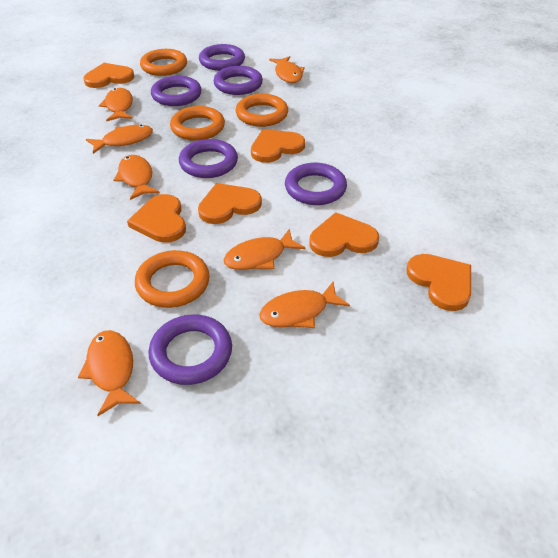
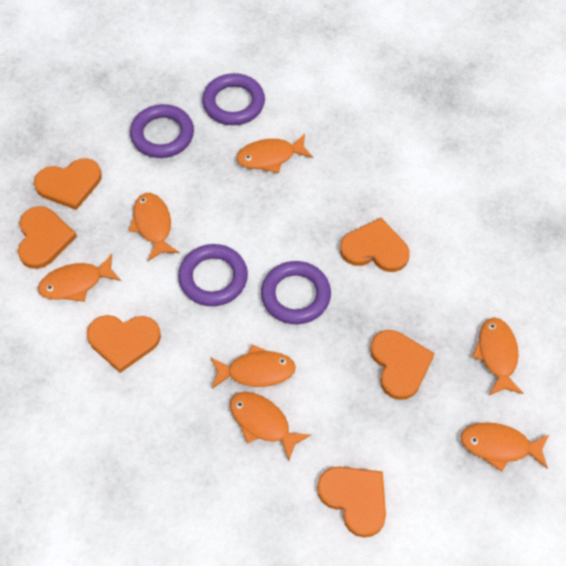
orange ring: [135,250,210,308] [140,49,187,76] [170,106,225,141] [236,94,288,127] = 4 -> none = 0
purple ring: [149,314,232,385] [151,76,202,106] [179,139,238,178] [199,44,245,71] [214,66,263,95] [285,163,347,205] = 6 -> [130,104,194,158] [178,244,248,306] [202,73,265,125] [261,261,331,324] = 4

